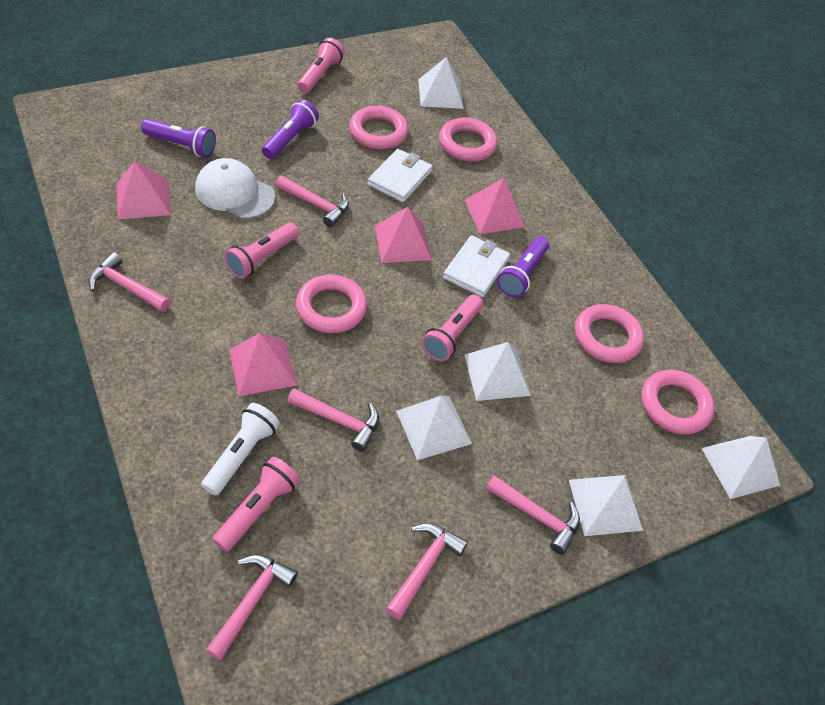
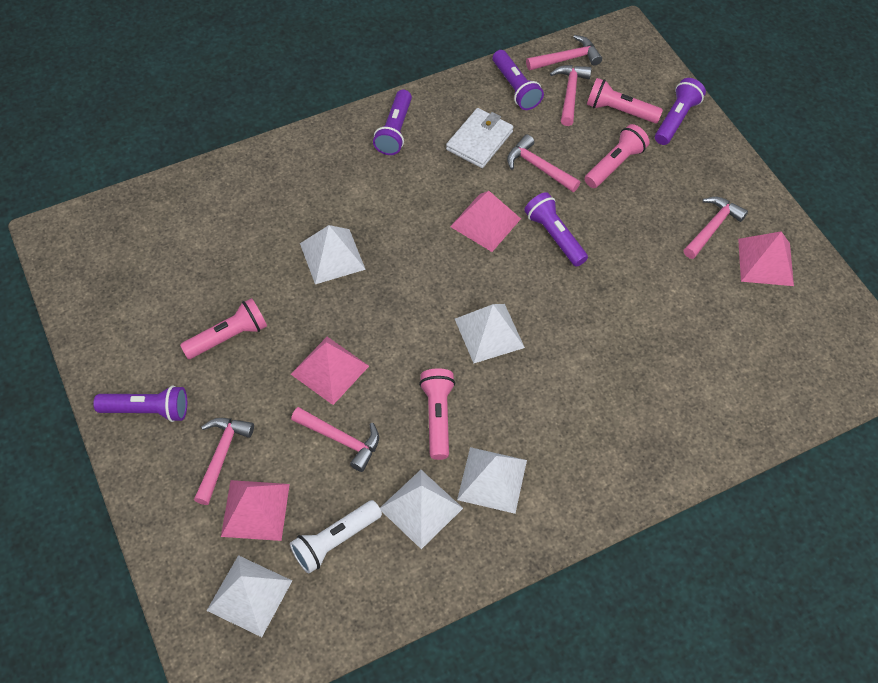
pink ring: [296,275,367,333] [349,106,409,149] [439,118,498,161] [575,304,644,363] [641,370,715,434] = 5 -> none = 0
purple flashlight: [141,119,216,157] [262,99,319,159] [497,237,549,297] = 3 -> [93,386,187,422] [373,90,412,155] [493,50,544,110] [524,192,588,267] [655,78,706,145] = 5
white cap: [195,158,275,219] = 1 -> none = 0
white wallet: [368,149,433,202] [443,236,510,297] = 2 -> [446,108,513,168] = 1

